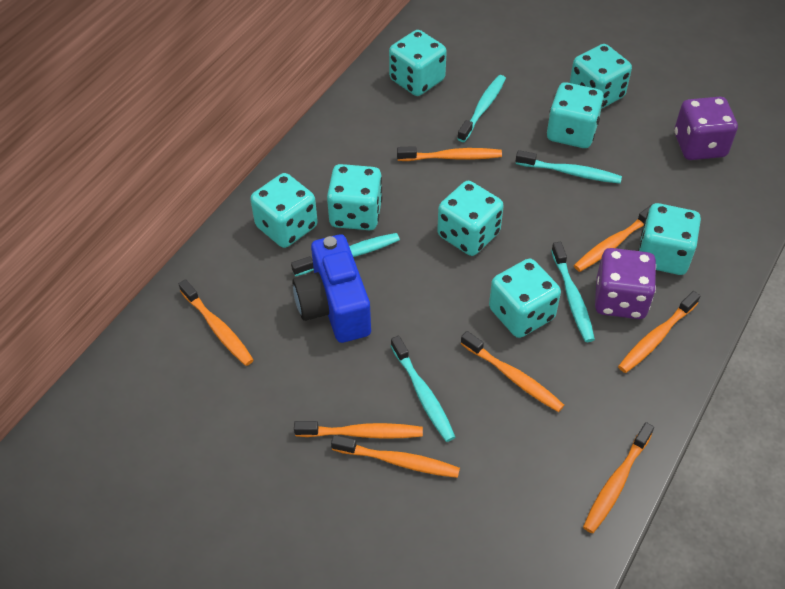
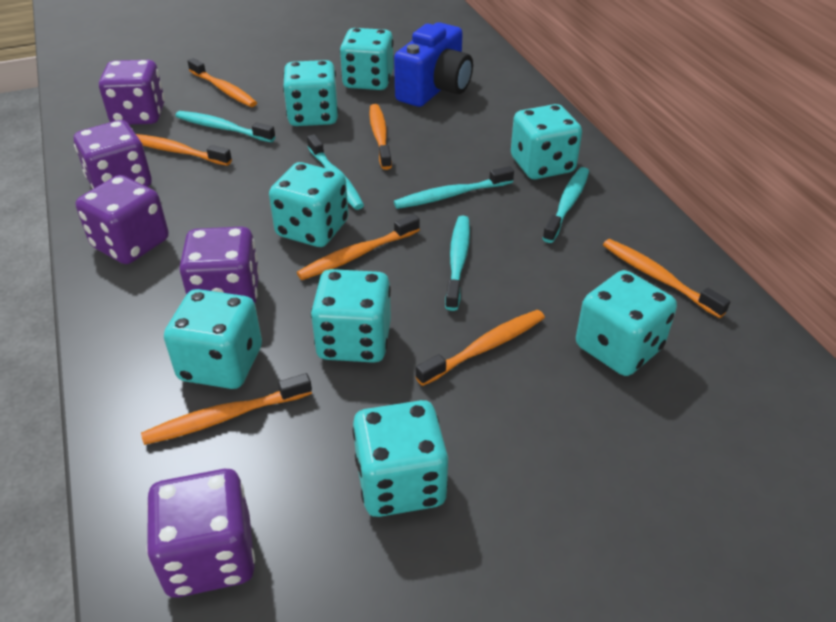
orange toothbrush: [179,279,254,366] [294,421,423,439] [331,435,460,478] [397,146,502,161] [461,331,564,412] [574,204,653,272] [583,422,654,533] [618,291,700,373] = 8 -> [136,134,232,166] [141,373,312,445] [187,58,257,107] [297,214,420,280] [369,104,392,170] [416,310,545,386] [603,239,730,318] = 7
purple dice: [595,248,656,319] [674,97,738,160] = 2 -> [74,120,152,189] [76,175,169,264] [99,60,165,125] [146,469,255,598] [179,226,260,304] = 5

